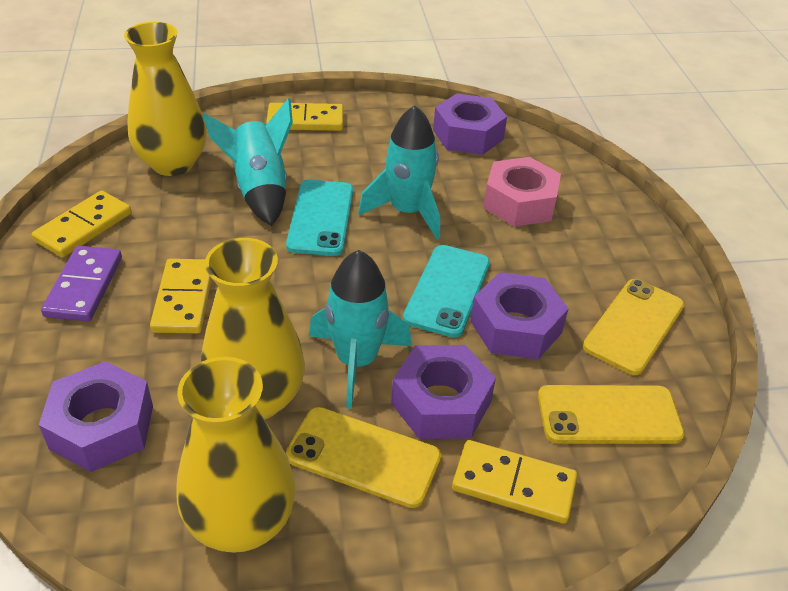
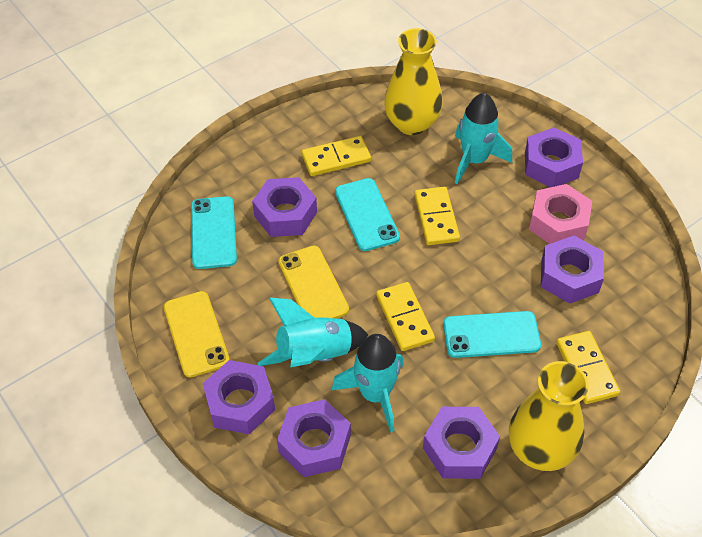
purple domino: [41,246,122,322] = 1 -> none = 0
purple nut: [39,361,153,472] [391,345,496,439] [433,94,507,155] [470,272,569,360] = 4 -> [203,360,275,434] [252,177,317,237] [277,399,351,477] [423,407,500,479] [525,127,583,187] [541,236,604,304] = 6
turquoise phone: [286,180,353,256] [403,245,490,338] = 2 -> [191,196,237,269] [335,178,400,251] [443,311,541,358] = 3
yellow phone: [286,407,441,508] [538,385,685,444] [583,279,684,375] = 3 -> [164,291,230,378] [278,246,349,319] = 2
yellow vase: [124,22,207,176] [176,357,296,553] [201,238,305,420] = 3 -> [384,28,442,135] [509,361,589,471] = 2

